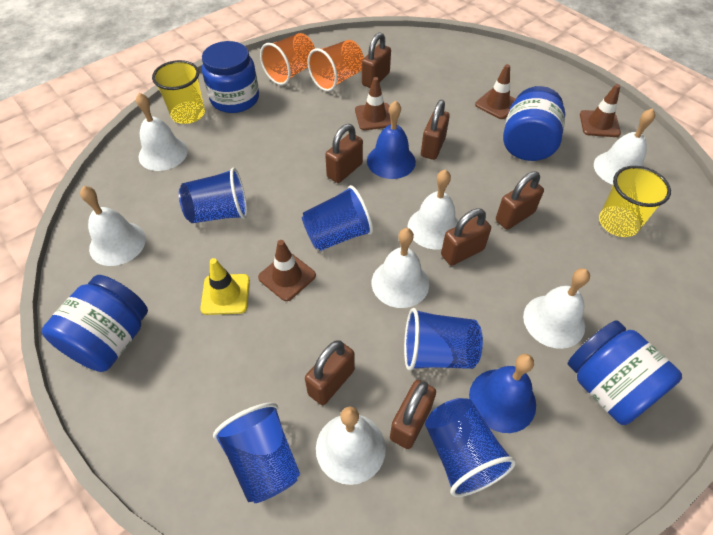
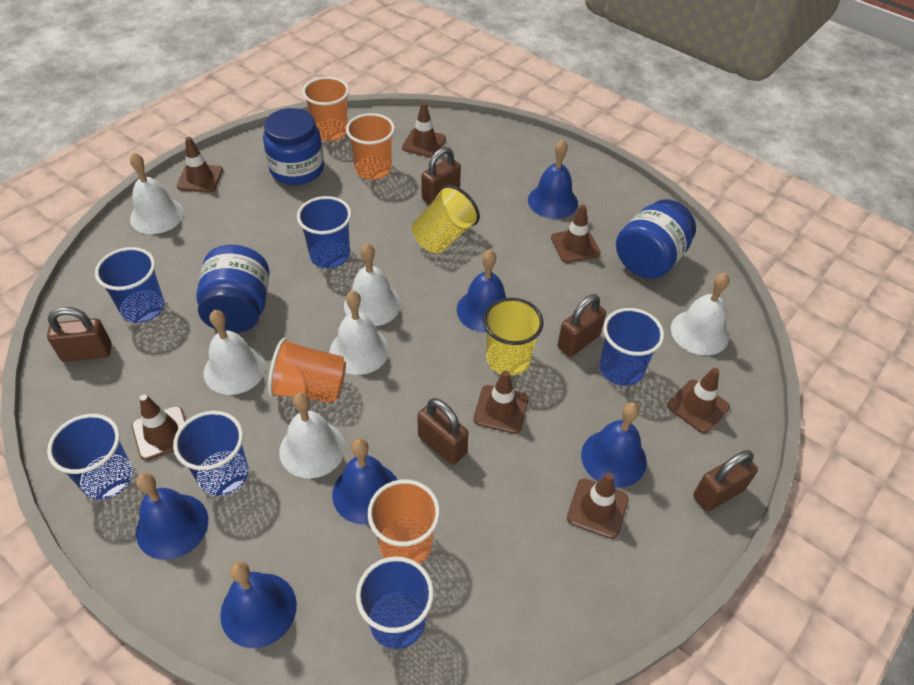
blue bell: [367,100,416,179] [469,354,536,433] = 2 -> [136,472,208,560] [220,561,297,648] [332,438,397,525] [457,250,507,333] [528,139,578,219] [581,402,647,488] = 6
blue cup: [179,168,247,223] [213,402,300,503] [302,185,373,251] [404,308,483,371] [425,398,516,497] = 5 -> [47,414,133,500] [95,247,165,323] [173,411,248,496] [297,196,352,268] [356,556,434,649] [600,308,664,386] = 6
blue jar: [42,275,148,372] [202,41,259,113] [503,86,565,161] [567,320,682,425] = 4 -> [197,245,270,333] [263,108,324,185] [616,199,696,279] = 3
brown padlock: [305,340,355,405] [325,124,363,183] [362,32,391,88] [390,380,436,449] [421,100,450,160] [441,208,491,266] [496,171,544,230] = 7 -> [47,307,112,362] [417,398,468,465] [421,147,461,205] [557,294,606,357] [693,450,758,512] = 5
brown traffic cone: [258,240,316,301] [355,77,391,130] [475,64,516,119] [580,84,621,137] = 4 -> [132,394,186,461] [177,137,223,193] [402,102,446,158] [473,370,529,434] [551,205,601,263] [567,473,629,539] [667,368,730,433] = 7
orange cup: [260,33,315,85] [308,40,364,91] = 2 -> [268,338,346,403] [302,77,349,141] [346,113,395,180] [367,479,440,564] = 4
white bell: [80,186,146,266] [136,93,188,171] [316,406,386,485] [371,228,429,308] [408,170,458,249] [523,268,590,349] [594,108,655,185] = 7 -> [130,152,184,234] [204,310,266,395] [279,392,345,478] [329,291,389,375] [344,243,401,326] [671,273,729,355] = 6
yellow traffic cone: [200,258,250,315] = 1 -> none = 0

